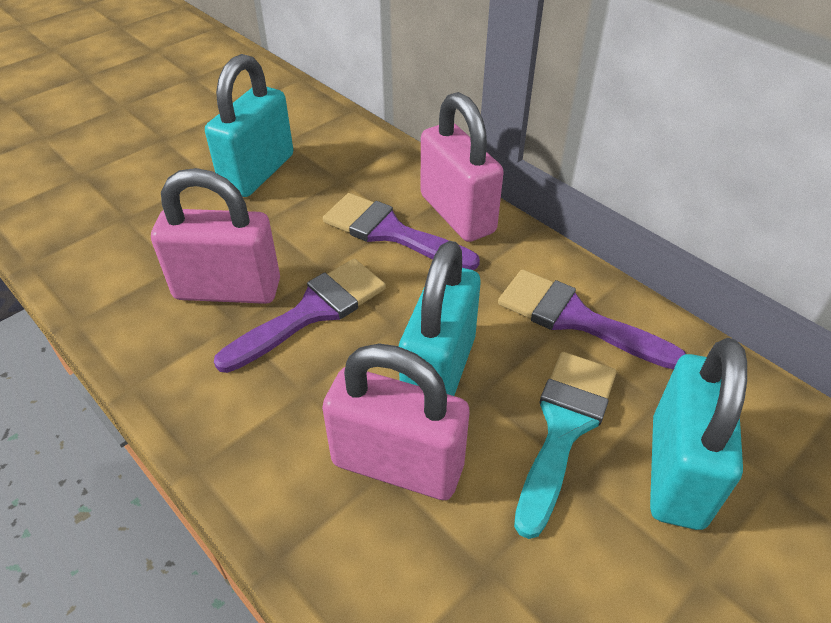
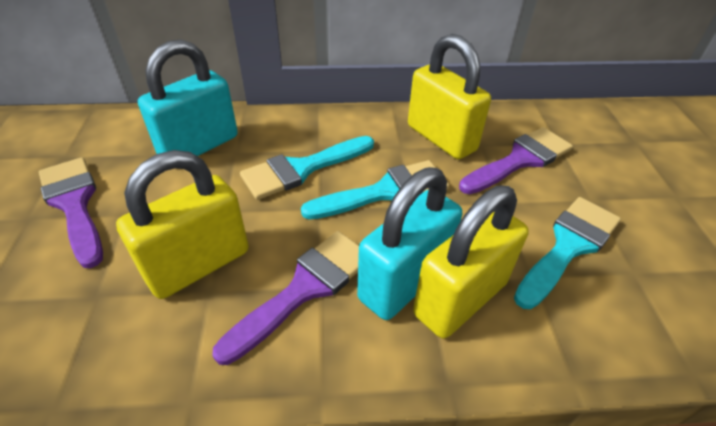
pink padlock: [151,168,280,304] [322,344,469,500] [420,92,504,242] = 3 -> none = 0
turquoise brush: [514,352,616,539] = 1 -> [240,136,374,200] [301,160,449,220] [514,197,621,309] = 3
turquoise padlock: [205,54,293,197] [399,241,481,396] [650,338,747,530] = 3 -> [138,39,238,156] [357,167,462,320] = 2
yellow padlock: none = 0 -> [116,150,249,299] [408,34,491,159] [413,185,529,339] = 3

